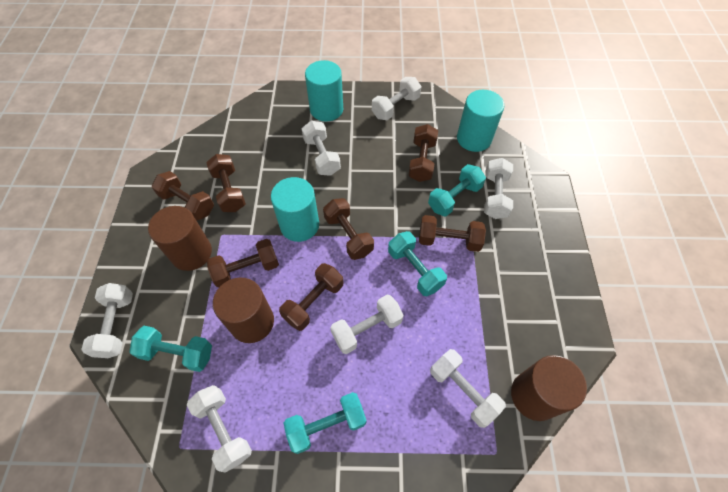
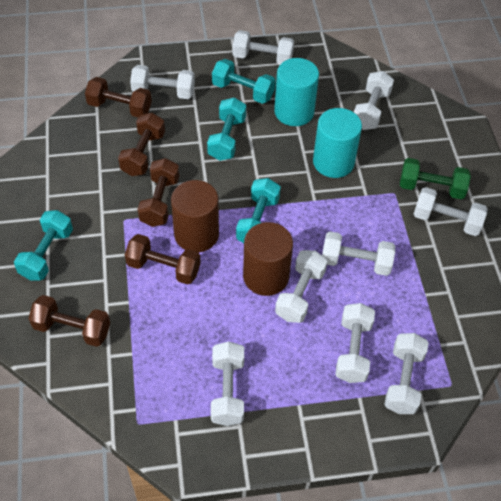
brown cylinder: [148,206,212,271] [213,278,274,343] [511,355,587,421] = 3 -> [171,180,219,253] [243,222,293,296] = 2
brown dumbbell: [152,171,214,221] [206,154,246,212] [207,239,279,288] [279,263,343,331] [323,198,374,260] [408,124,438,182] [419,215,486,252] = 7 -> [28,295,110,347] [85,77,152,117] [118,113,165,176] [125,234,201,284] [137,158,180,227] = 5
green dumbbell: none = 0 -> [400,158,471,199] = 1
turquoise cylinder: [271,177,319,242] [305,60,343,122] [457,90,504,152] = 3 -> [274,58,319,126] [313,108,362,178] = 2
white dumbbell: [81,283,133,358] [187,385,252,473] [302,121,341,176] [330,295,404,354] [372,77,422,120] [430,349,506,428] [484,158,513,219] = 7 -> [130,65,195,99] [211,341,244,426] [233,30,294,64] [275,250,328,323] [322,231,395,276] [335,303,375,383] [354,71,394,130] [384,333,429,414] [414,187,488,236] = 9

